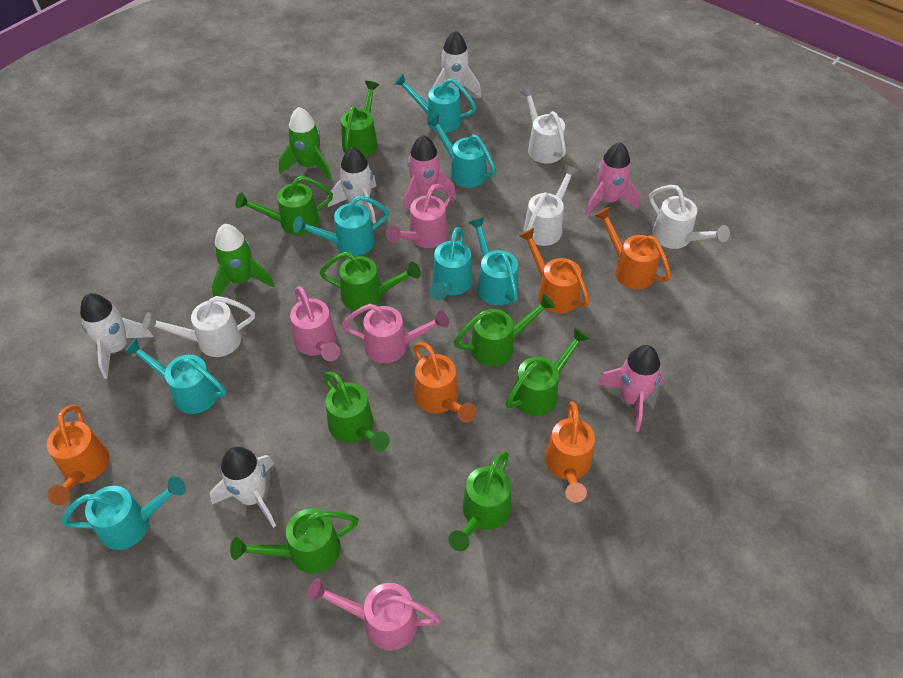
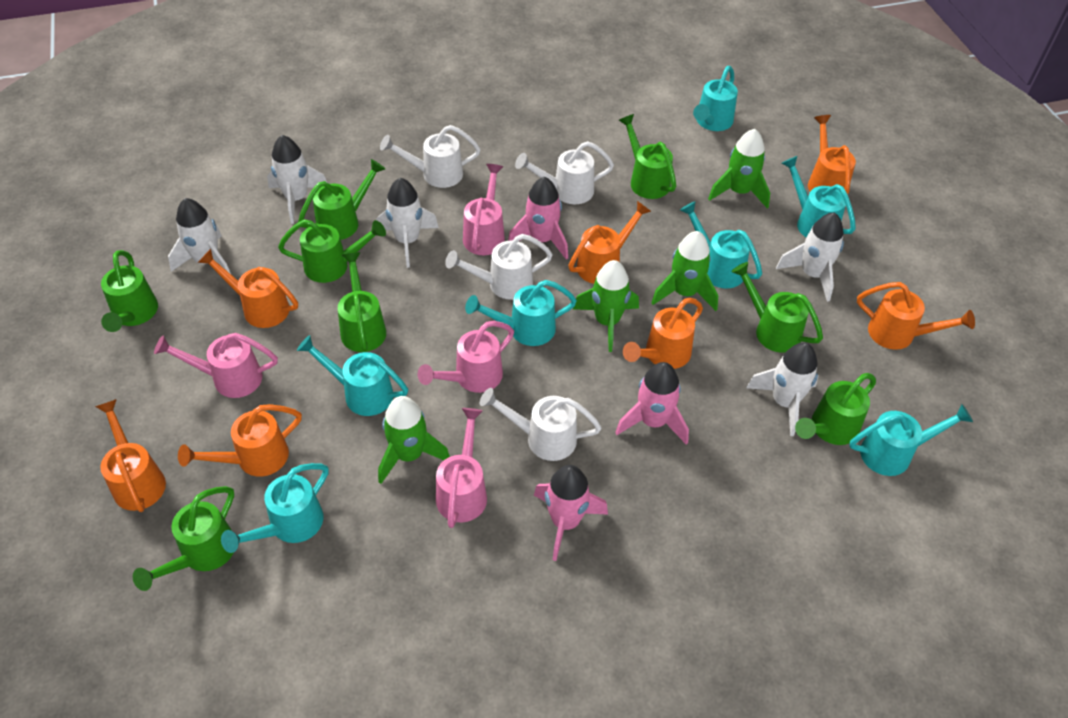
green rocket: [212,224,275,297] [279,107,332,180] = 2 -> [378,396,450,484] [573,260,639,352] [651,231,718,311] [708,129,770,208] = 4
orange watering can: [47,405,109,505] [414,342,476,422] [519,228,590,313] [545,401,595,503] [594,207,671,289] = 5 -> [95,399,166,512] [178,404,302,477] [198,249,298,328] [568,201,651,284] [623,298,703,369] [808,115,856,194] [857,282,975,350] = 7
white rocket: [80,293,154,379] [210,447,276,528] [328,147,377,225] [432,31,481,98] = 4 -> [168,198,231,274] [267,135,327,224] [376,178,439,268] [747,342,818,436] [776,212,844,302] = 5

